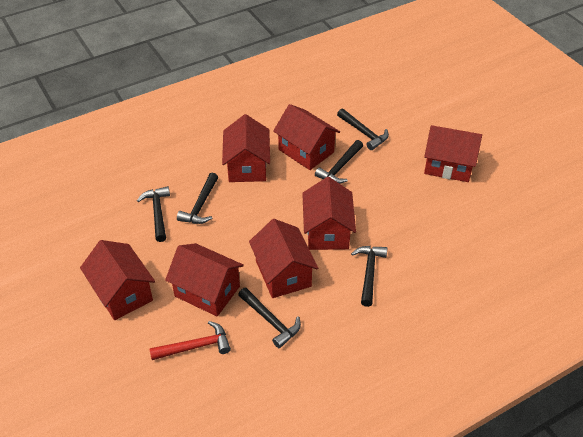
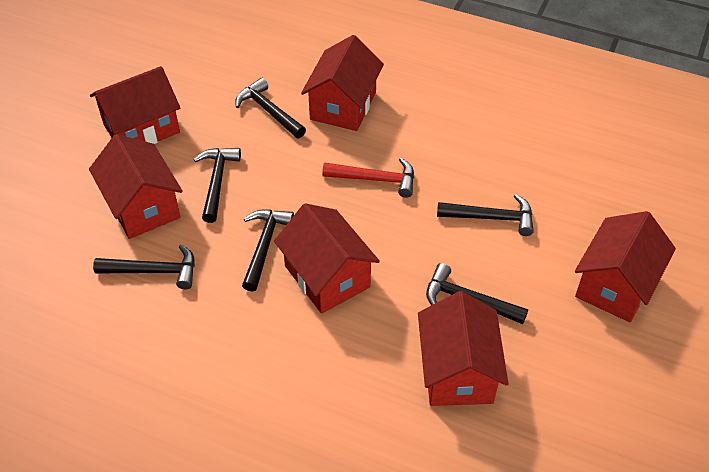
red house: [80,240,155,320] [165,243,244,317] [222,114,270,182] [249,219,318,298] [273,104,340,170] [302,177,356,250] [424,125,482,182] = 7 -> [89,134,183,239] [90,66,180,144] [274,203,380,314] [301,35,384,131] [418,291,508,406] [575,211,676,323] = 6

